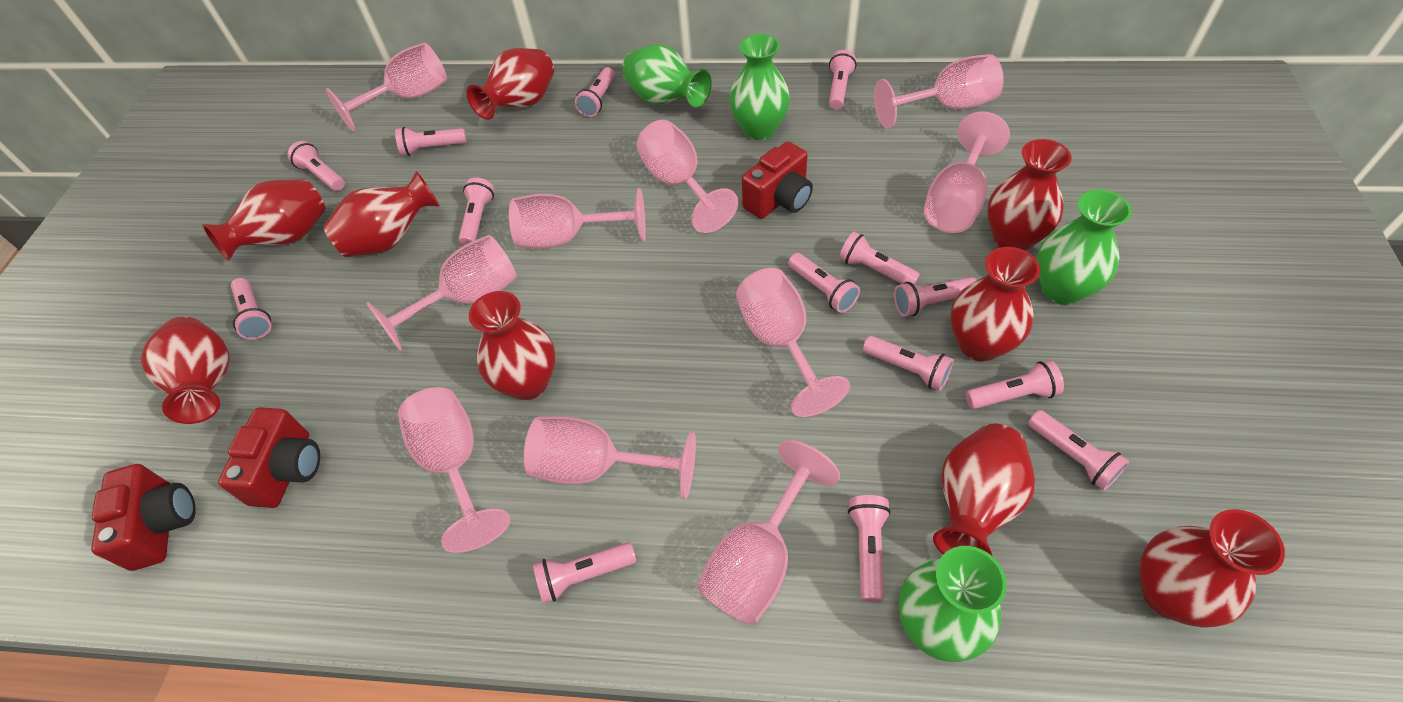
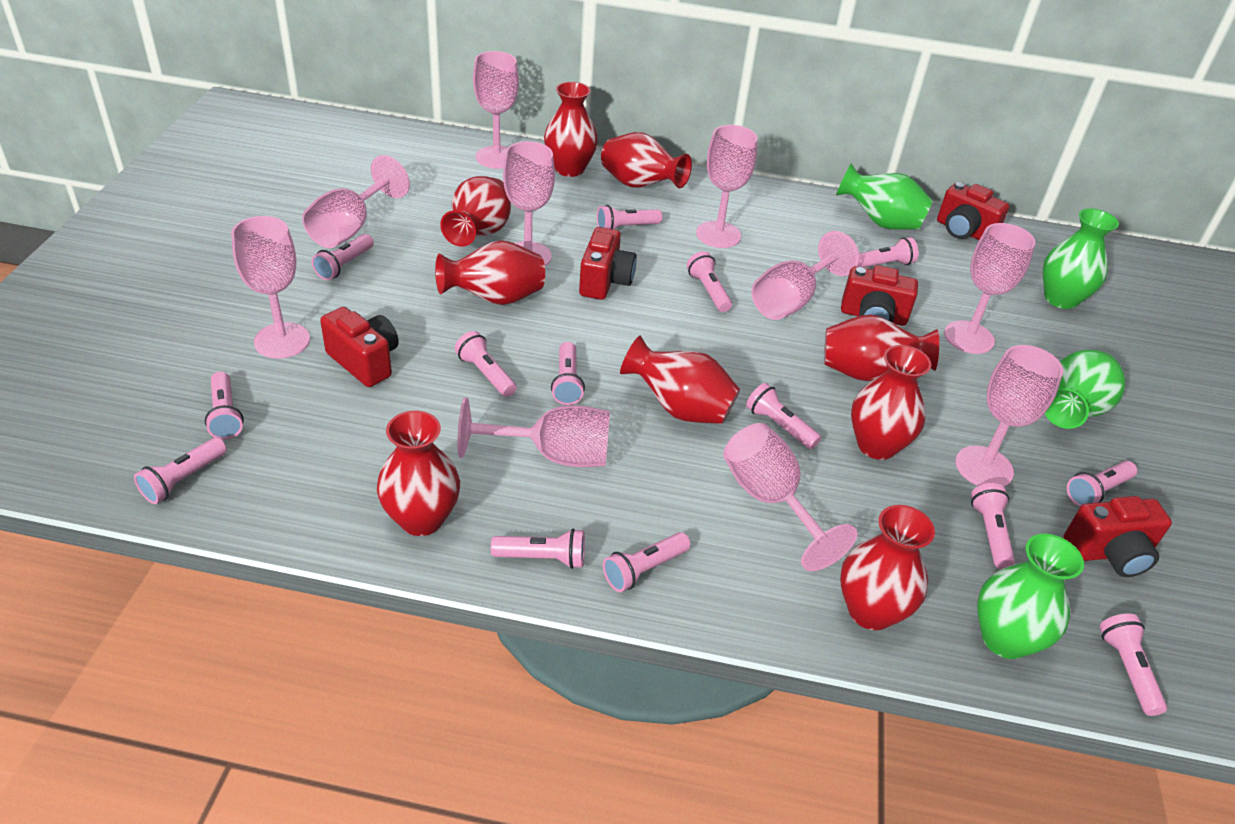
red camera: [91,464,196,571] [218,407,320,508] [742,141,813,219] = 3 -> [320,307,399,387] [579,227,637,300] [841,265,918,326] [937,182,1009,240] [1064,496,1172,577] = 5

